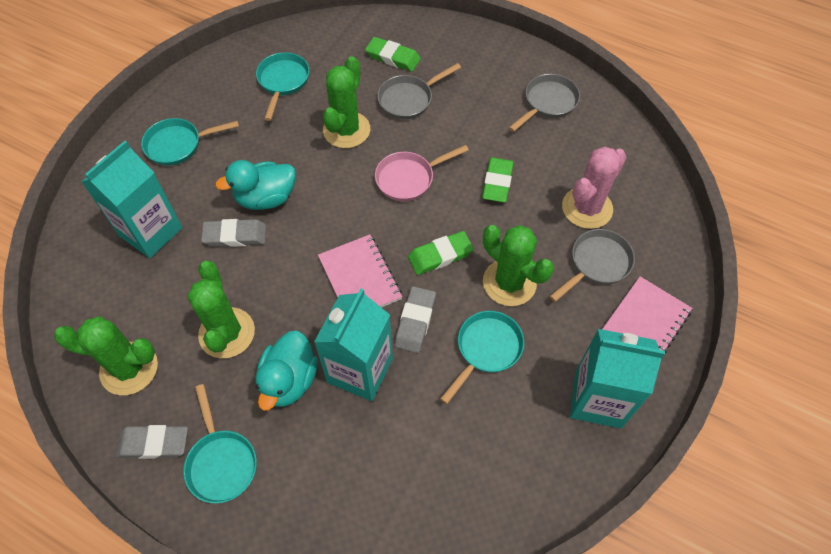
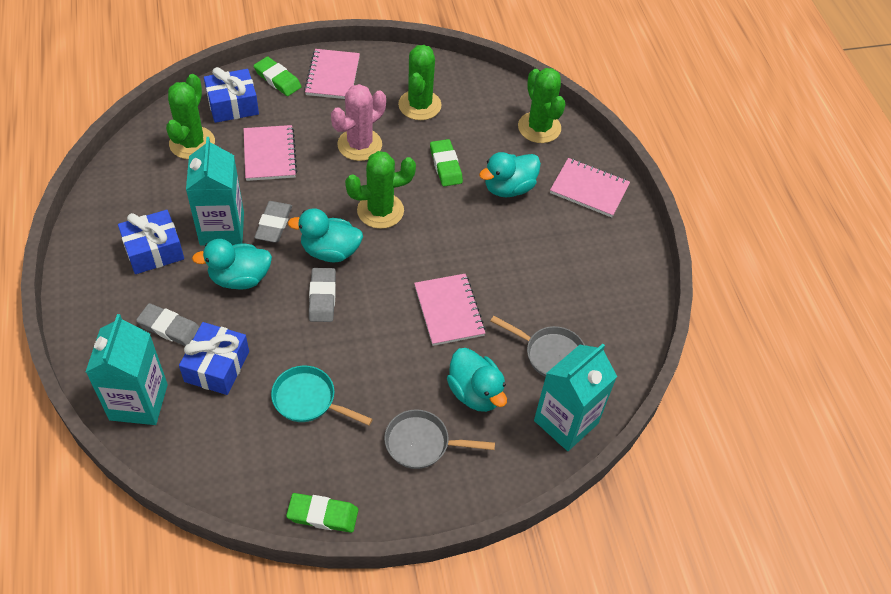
blue gift: none = 0 -> [118,210,184,274] [179,322,249,395] [204,67,259,123] = 3
grey pan: [377,63,461,120] [509,74,580,132] [549,229,635,302] = 3 -> [384,409,495,469] [491,316,585,377] = 2
pink notebook: [318,234,402,307] [602,276,692,360] = 2 -> [244,125,297,181] [304,49,360,99] [414,274,486,346] [550,158,630,217] = 4
pink pan: [375,145,469,201] = 1 -> none = 0
turquoise duck: [215,160,296,210] [255,330,318,411] = 2 -> [192,239,272,290] [288,208,363,262] [447,348,507,412] [479,152,541,197] = 4
turquoise pan: [141,118,239,166] [183,384,257,504] [256,52,310,121] [440,311,524,404] = 4 -> [271,366,373,426] = 1

